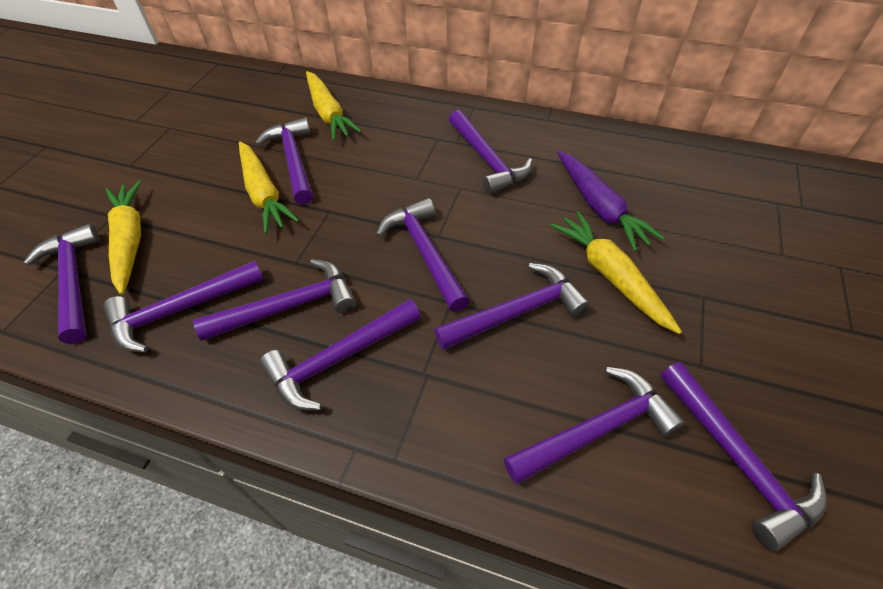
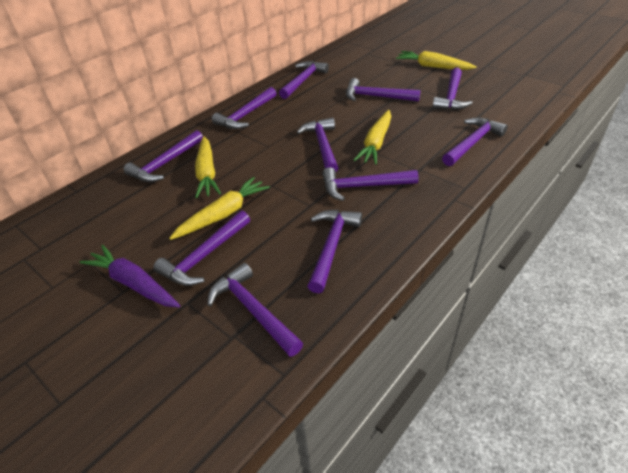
purple hammer: [23,223,100,344] [103,261,264,352] [193,259,356,341] [255,117,313,205] [259,299,421,410] [376,198,470,312] [434,263,590,350] [449,110,532,194] [504,367,685,484] [660,362,826,551] = 10 -> [123,130,203,182] [153,211,250,286] [207,263,303,357] [212,87,277,129] [279,61,329,99] [297,117,338,172] [307,210,362,293] [322,167,418,201] [346,78,421,101] [432,67,472,110] [442,117,508,166] = 11

